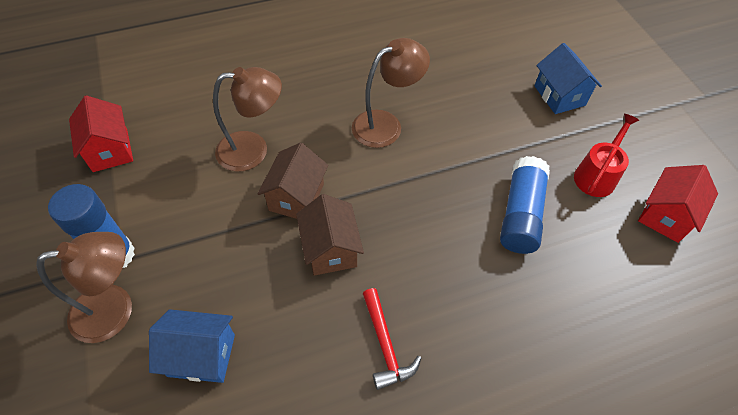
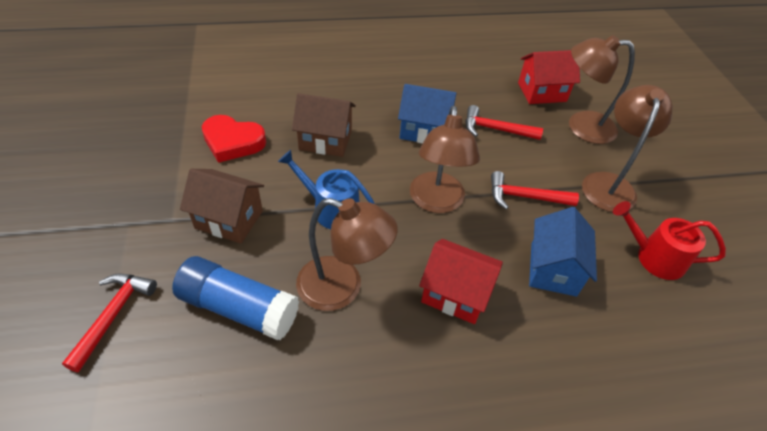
blue glue stick: [48,184,135,268] [500,156,550,254] = 2 -> [172,256,299,340] = 1
blue watering can: none = 0 -> [278,150,375,229] = 1
brown lamp: [36,232,132,343] [213,67,282,172] [352,38,430,148] = 3 -> [296,198,398,311] [410,106,480,213] [569,35,635,144] [582,85,673,212] = 4
red hammer: [363,288,421,390] = 1 -> [62,273,157,372] [466,105,543,140] [491,171,579,210] = 3
red heart: none = 0 -> [202,115,266,163] = 1

